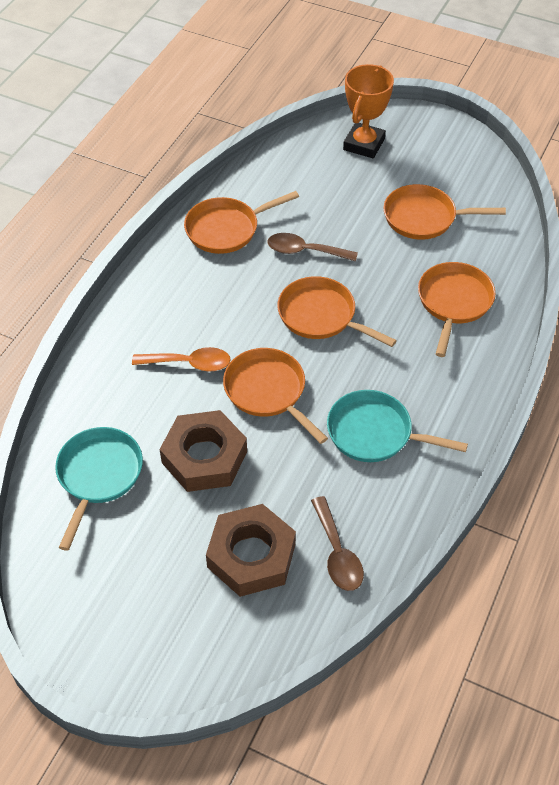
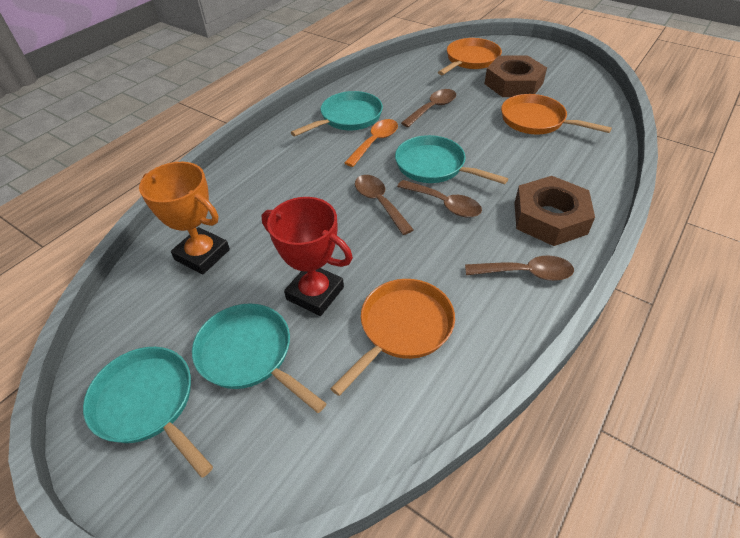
brown spoon: [268,233,358,262] [311,496,364,591] = 2 -> [355,175,414,235] [397,180,482,217] [401,89,456,127] [465,255,574,281] = 4
orange pan: [184,191,299,254] [223,348,328,444] [277,276,397,347] [383,184,506,240] [418,262,496,357] = 5 -> [330,279,455,396] [438,38,502,75] [501,94,612,134] = 3
red trophy: none = 0 -> [262,197,353,316] = 1
turquoise pan: [55,427,143,551] [327,390,468,462] = 2 -> [83,347,213,478] [192,304,327,413] [291,91,383,136] [395,135,508,184] = 4

